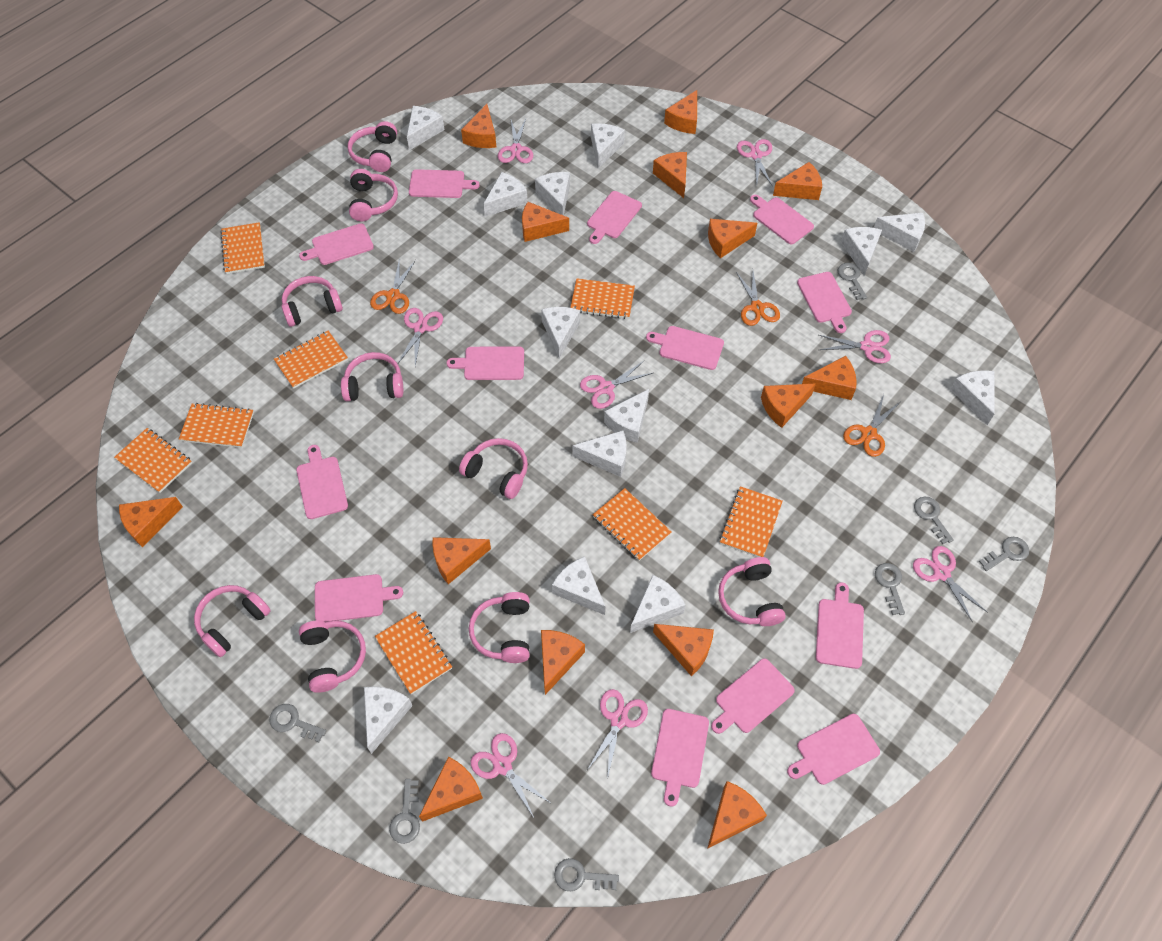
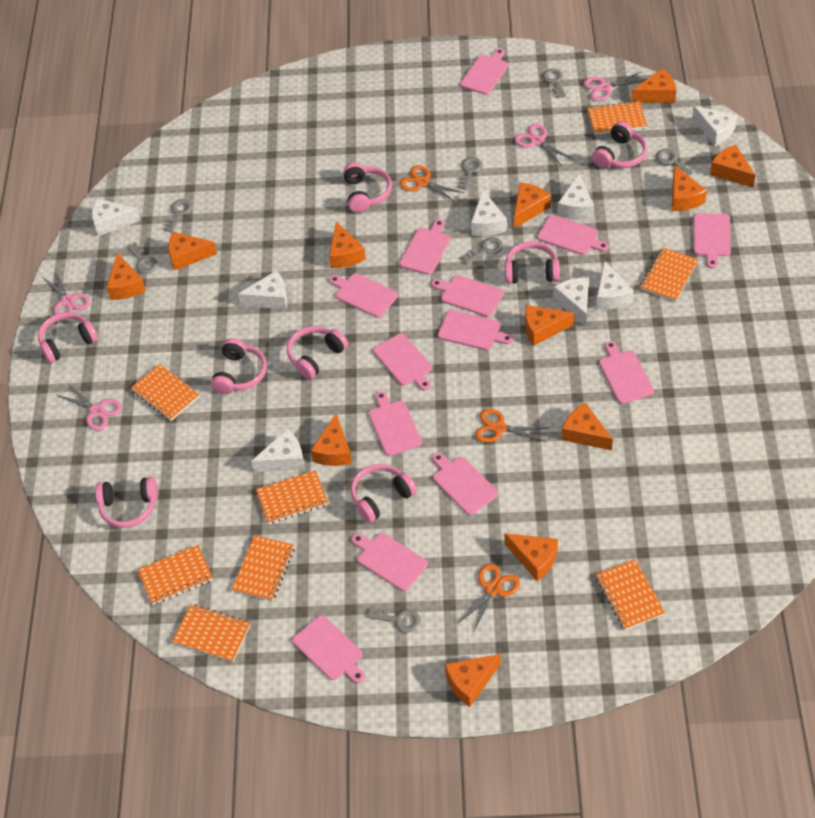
orange cheese: [119,497,183,548] [419,757,483,822] [432,537,491,584] [461,104,496,148] [522,202,569,242] [541,630,585,695] [653,152,687,198] [653,624,714,676] [664,90,697,134] [707,781,767,849] [708,219,757,258] [761,384,816,428] [773,162,822,200] [802,356,857,400] = 14 -> [106,253,146,300] [168,232,217,271] [311,413,352,466] [329,222,366,268] [445,654,501,707] [504,533,558,581] [514,182,551,228] [525,305,574,346] [562,403,613,450] [631,69,676,103] [672,165,707,211] [710,145,756,188] = 12
pink headphones: [194,585,271,657] [281,276,343,327] [299,620,366,693] [341,352,403,401] [348,121,397,172] [349,169,398,221] [459,438,528,499] [469,592,530,663] [718,557,786,626] = 9 -> [38,312,98,363] [95,477,158,528] [211,338,267,394] [287,326,348,380] [343,163,392,213] [351,464,417,523] [505,241,560,284] [592,121,647,168] = 8
pink scissors: [398,308,443,366] [471,733,552,818] [498,119,533,163] [580,361,653,409] [587,689,648,779] [737,139,772,187] [819,330,891,363] [913,546,988,622] = 8 -> [41,268,90,320] [56,384,122,431] [514,124,573,166] [583,71,644,101] = 4
white cheese: [364,686,413,754] [407,106,444,150] [483,172,528,217] [535,172,570,216] [541,307,580,359] [552,556,605,615] [572,430,627,477] [591,123,625,168] [604,389,649,443] [630,575,685,633] [841,227,882,276] [874,213,925,252] [950,370,995,425] = 13 -> [92,198,140,236] [238,270,287,309] [251,429,305,472] [471,190,507,236] [553,277,589,326] [557,174,594,219] [596,261,634,310] [692,106,737,146] = 8

